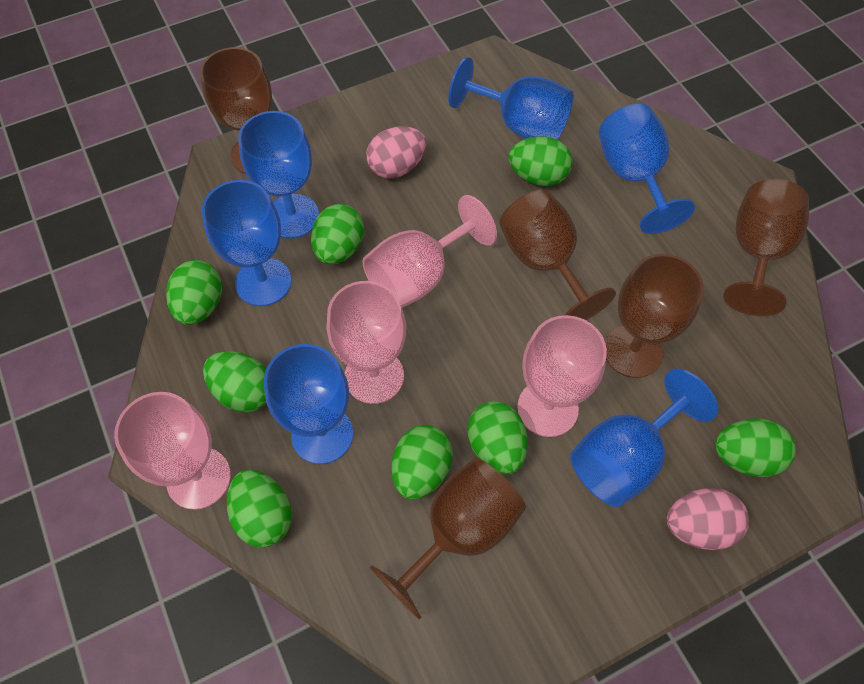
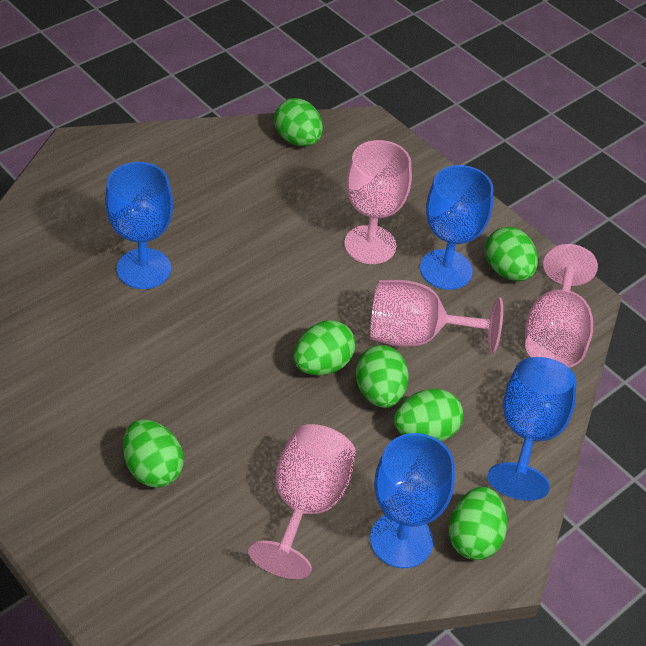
blue goblet: [202,180,292,306] [238,111,319,239] [264,344,353,464] [448,57,573,140] [570,368,718,507] [599,104,695,234] = 6 -> [105,162,173,289] [370,433,455,568] [420,165,493,290] [488,357,576,501] = 4
brown goblet: [200,47,272,174] [370,458,526,620] [499,189,616,320] [605,254,704,378] [723,179,809,316] = 5 -> none = 0
green egg: [166,260,222,325] [203,351,266,413] [227,470,292,547] [311,204,364,264] [392,425,453,499] [467,401,528,474] [509,136,573,186] [715,418,796,477] = 8 -> [123,419,184,488] [274,98,323,146] [293,320,355,375] [355,345,409,408] [394,389,463,441] [449,487,507,560] [485,227,538,281] = 7
pink egg: [366,126,426,179] [667,488,749,550] = 2 -> none = 0

